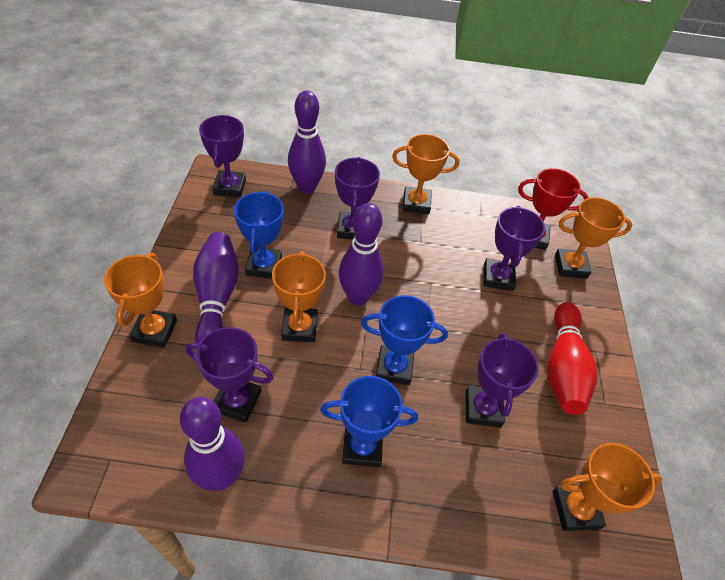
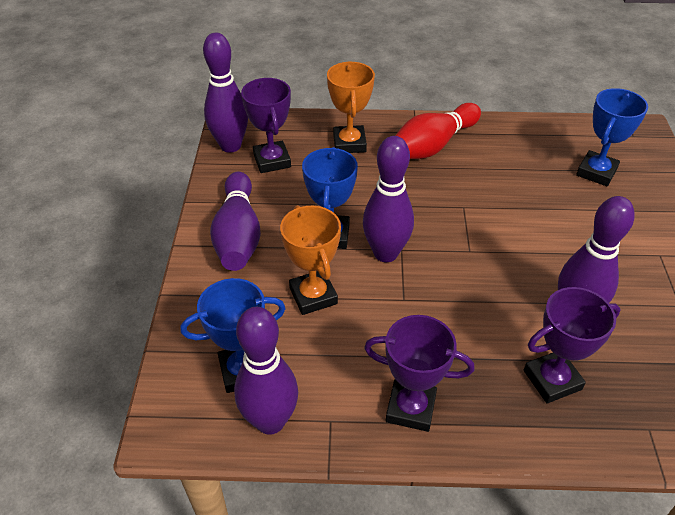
orange trophy: [104,253,177,348] [272,251,326,342] [392,134,459,215] [552,443,662,531] [555,197,632,279] = 5 -> [280,205,341,315] [327,62,375,153] = 2
purple bowling pin: [180,397,245,491] [193,232,239,343] [288,91,326,193] [339,203,384,305] = 4 -> [203,33,248,153] [210,172,261,271] [234,307,298,435] [363,136,414,262] [558,196,635,303] = 5
purple trophy: [186,327,274,423] [199,115,246,198] [335,157,380,240] [465,333,539,427] [484,206,545,291] = 5 -> [241,78,291,173] [364,315,475,432] [524,287,620,403] = 3
red trophy: [518,168,589,250] = 1 -> none = 0

